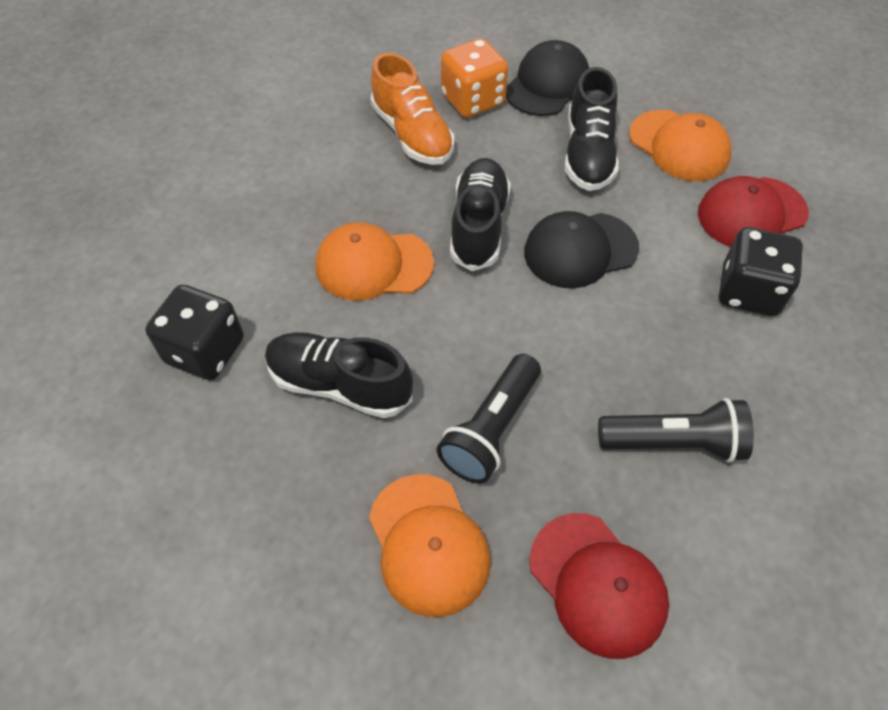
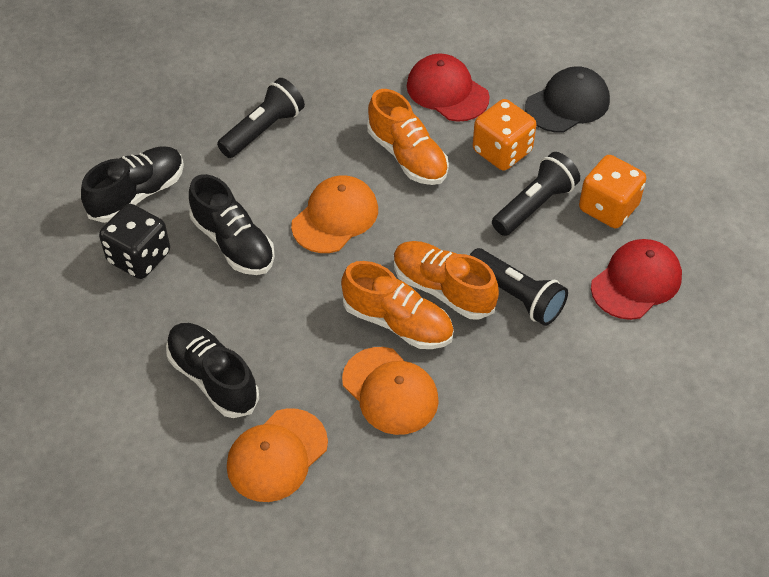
black cap: [506,40,589,116] [524,211,639,288] = 2 -> [525,66,610,133] = 1
black dice: [146,284,244,380] [719,227,803,316] = 2 -> [99,204,170,279] = 1
black flashlight: [437,354,541,483] [598,398,754,463] = 2 -> [217,78,305,158] [470,248,568,326] [492,152,580,236] = 3
orange dice: [441,38,508,118] = 1 -> [473,99,536,171] [579,155,646,228] = 2
orange shoe: [370,53,454,165] = 1 -> [341,261,454,349] [367,89,449,185] [394,241,499,320] = 3

